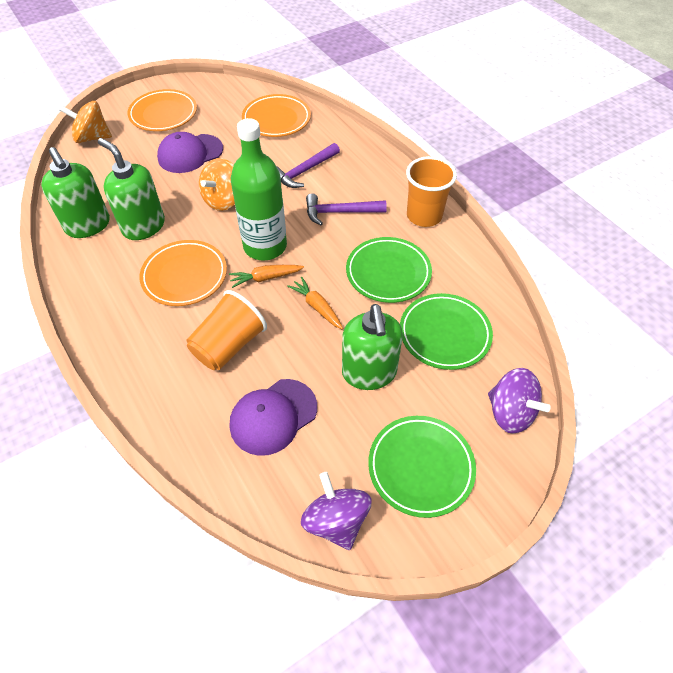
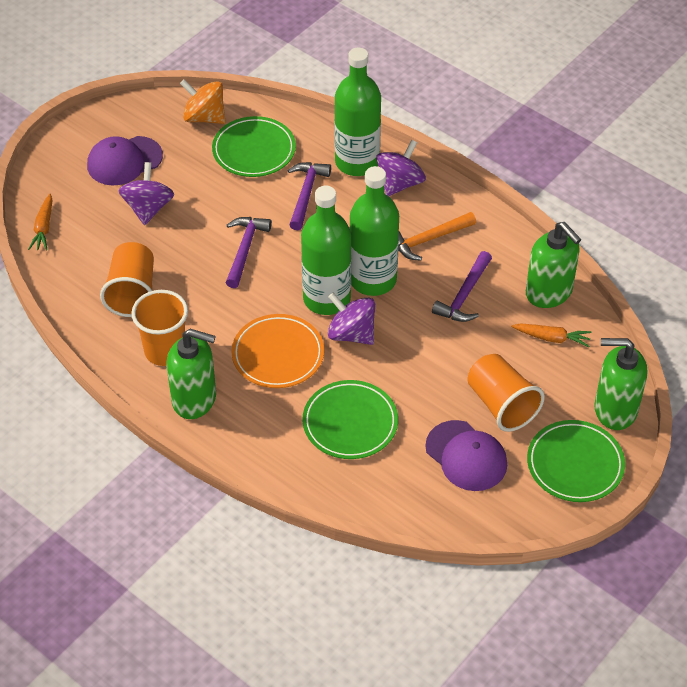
green bottle: [231,118,287,261] = 1 -> [301,186,351,315] [334,48,381,176] [350,166,399,296] = 3
orange cup: [186,290,267,370] [406,156,457,227] = 2 -> [100,242,154,317] [131,290,188,366] [468,354,545,432] = 3
orange hammer: none = 0 -> [398,212,476,261] = 1
orange plate: [127,89,197,131] [139,240,227,306] [242,94,311,137] = 3 -> [231,314,324,388] = 1
orange spinning top: [59,101,112,143] [199,158,235,211] = 2 -> [180,79,226,124] = 1
purple hammer: [276,143,340,188] [306,193,387,225] = 2 -> [226,217,272,288] [287,162,331,230] [432,251,492,322] = 3
purple spinning top: [301,472,371,550] [488,368,551,434] = 2 -> [118,162,174,225] [328,293,375,345] [376,140,426,196] = 3

